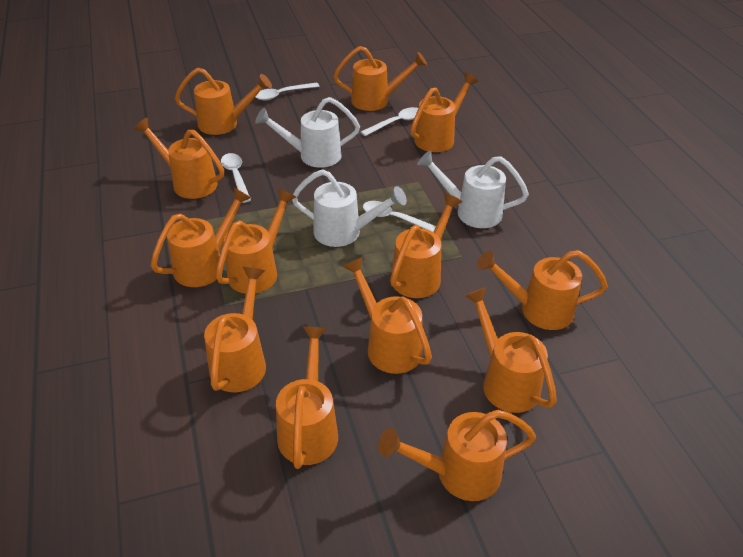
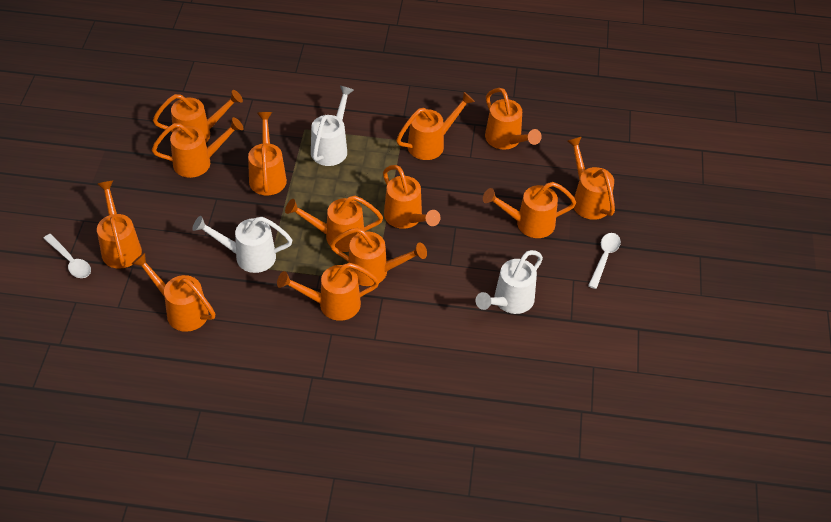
white spoon: [221,153,251,203] [256,82,320,100] [361,107,418,136] [363,201,436,232] = 4 -> [43,234,91,278] [588,233,621,289] = 2

